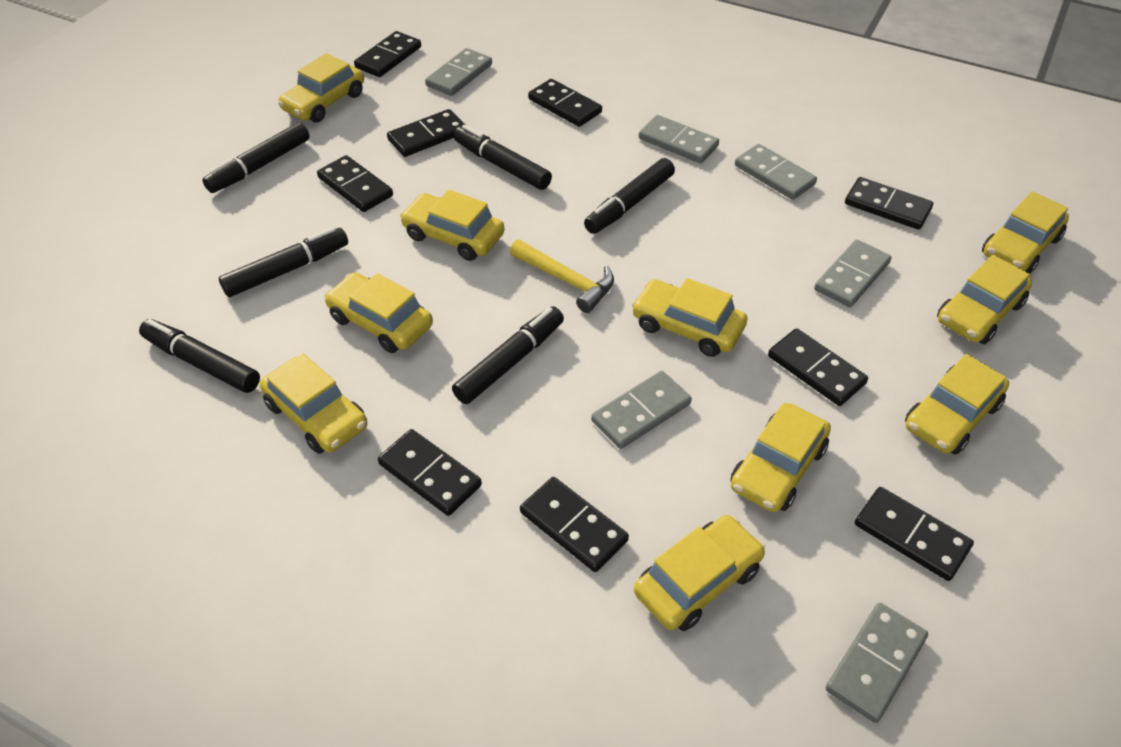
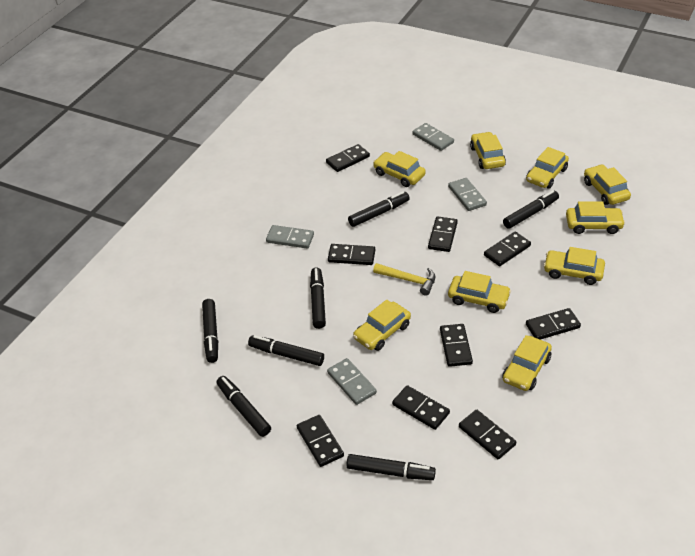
black marker: [139,319,260,393] [203,122,310,193] [219,227,348,297] [452,306,564,404] [454,125,552,190] [584,158,675,234] = 6 -> [202,299,218,363] [216,376,271,437] [248,335,324,366] [310,268,326,329] [346,454,436,480] [348,191,410,227] [503,190,559,229] = 7
grey domino: [425,48,492,96] [591,371,692,449] [639,115,719,163] [735,144,817,200] [814,239,892,307] [826,603,928,723] = 6 -> [266,225,314,249] [327,358,377,405] [412,123,454,151] [448,178,487,211] = 4
yellow car: [259,353,367,454] [278,53,364,123] [324,272,433,353] [400,190,505,261] [631,278,747,357] [634,515,765,631] [730,403,831,512] [905,354,1009,455] [937,255,1032,344] [982,191,1069,274] = 10 -> [353,300,411,351] [373,151,426,187] [448,271,511,313] [470,132,506,169] [503,335,552,391] [526,147,569,189] [544,247,605,285] [566,201,625,234] [584,164,631,205] = 9

